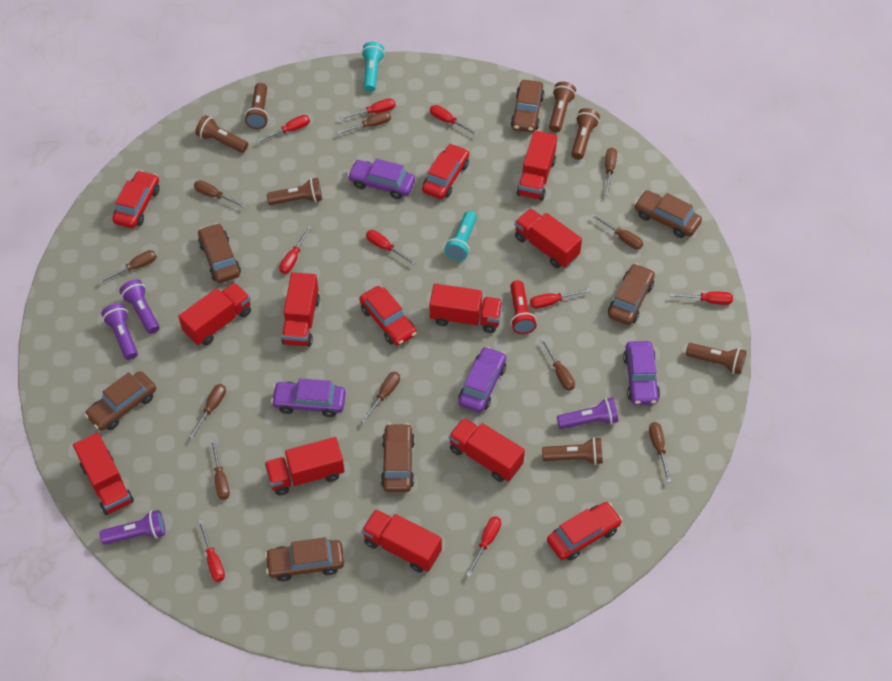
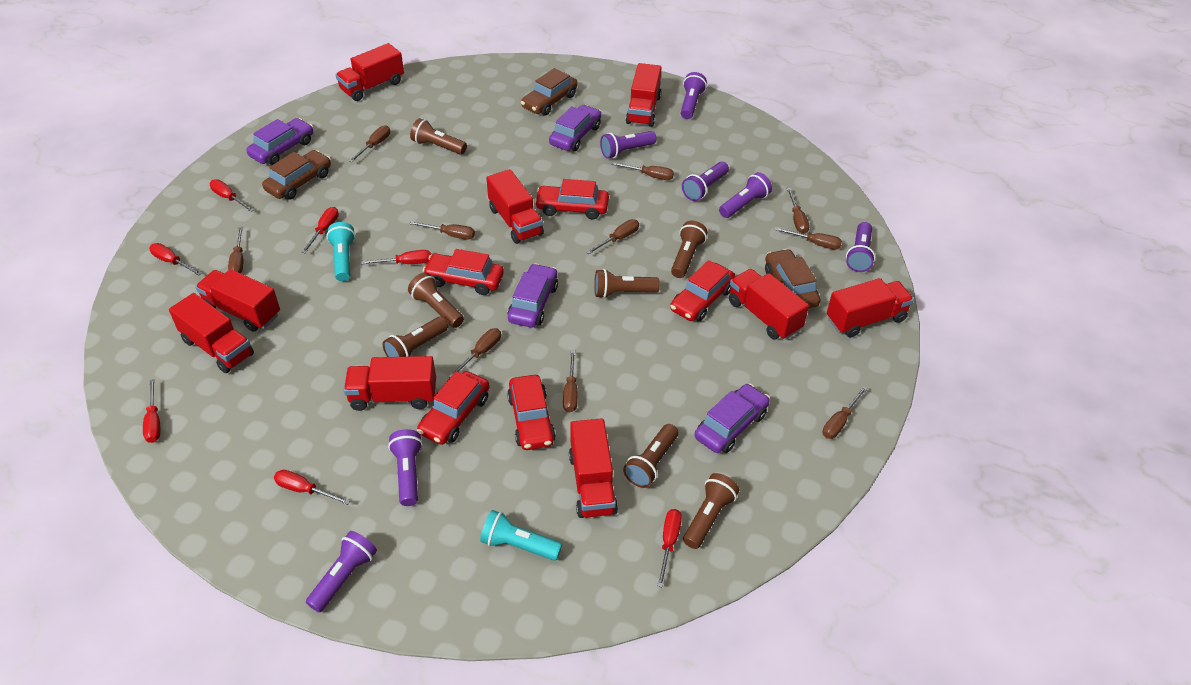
brown car: [85,371,156,431] [198,223,241,283] [265,537,344,581] [381,423,415,492] [511,80,545,132] [608,263,655,325] [634,190,702,238] = 7 -> [262,150,331,200] [521,68,578,116] [765,249,821,309] = 3
purple flashlight: [100,510,165,545] [101,303,138,360] [119,279,160,334] [557,398,618,429] = 4 -> [306,531,377,613] [388,429,423,506] [600,131,656,159] [681,72,707,119] [682,162,729,201] [719,172,772,218] [846,222,875,272] = 7
red car: [112,170,160,228] [359,286,417,346] [422,143,469,199] [547,502,622,561] = 4 -> [417,371,490,445] [423,249,504,295] [507,375,556,450] [534,179,609,220] [670,260,735,322] = 5
red flashlight: [510,280,537,334] = 1 -> none = 0
red screwdriver: [198,520,225,582] [257,115,310,143] [279,226,312,274] [340,99,396,120] [366,230,416,265] [430,105,478,136] [466,516,501,577] [530,288,591,309] [670,292,733,305] = 9 -> [143,379,160,443] [149,243,202,276] [210,179,254,212] [274,470,350,505] [301,207,339,253] [361,250,431,264] [657,509,682,587] = 7

